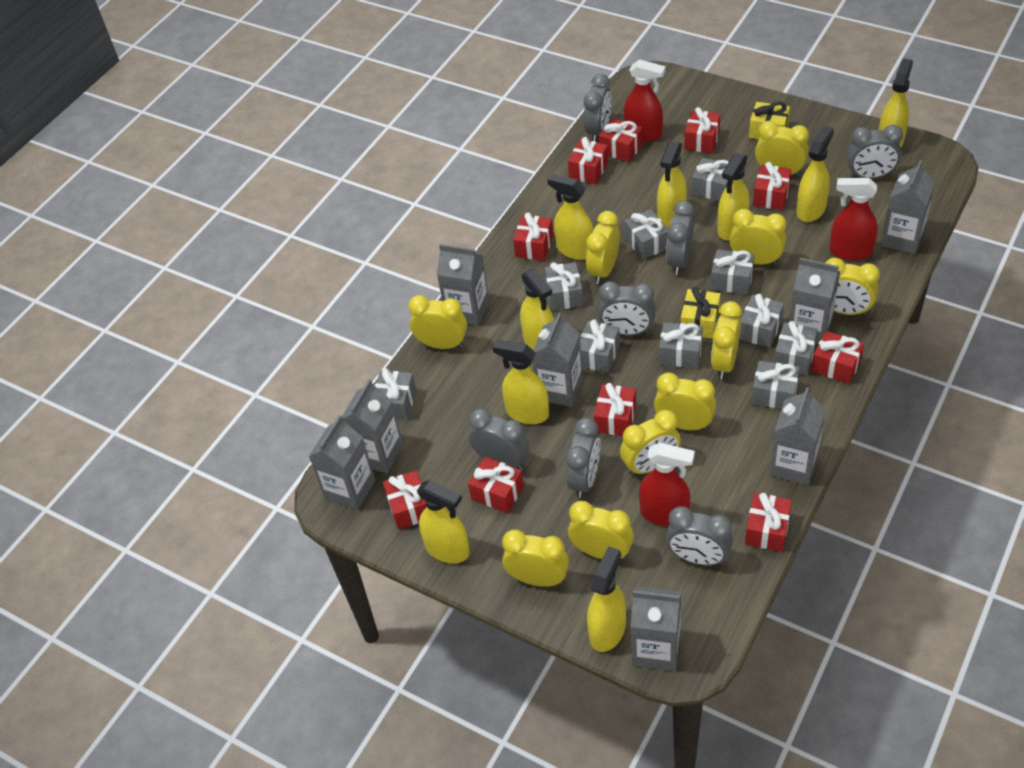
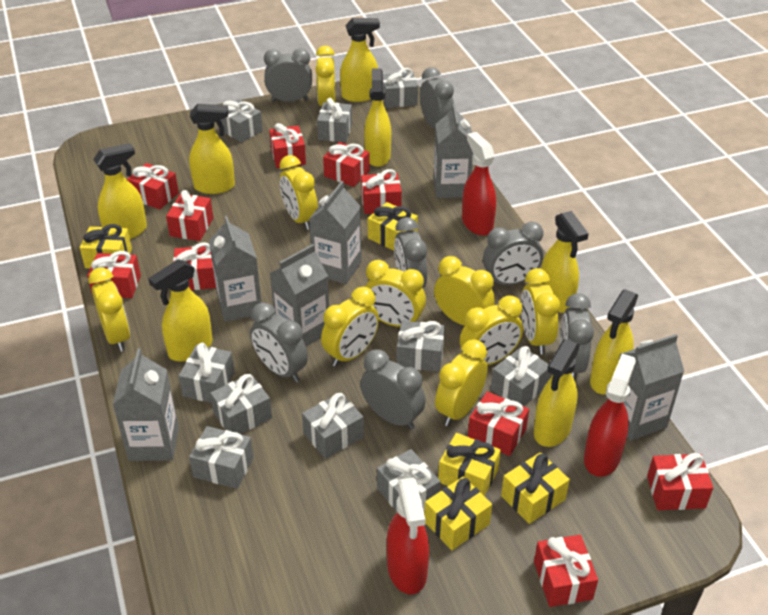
grey carton: [309,415,375,510] [342,379,403,473] [437,244,489,326] [532,313,583,407] [631,587,682,671] [769,387,826,485] [789,258,840,344] [881,160,935,254] = 8 -> [113,349,179,461] [209,216,262,322] [269,244,329,347] [309,181,362,284] [433,104,473,198] [619,334,684,440] = 6
yellow clock: [408,295,467,349] [502,530,569,587] [568,501,634,560] [586,211,620,284] [620,410,681,476] [654,372,716,430] [711,301,742,379] [730,209,786,265] [755,121,809,177] [825,257,880,315] = 10 -> [88,267,130,352] [280,155,318,230] [315,46,335,106] [321,287,379,367] [365,260,426,327] [434,256,495,326] [435,339,488,426] [460,296,523,365] [521,268,560,354] = 9
yellow gift: [681,287,720,339] [749,102,790,139] = 2 -> [80,224,132,268] [368,202,418,251] [424,476,492,550] [438,433,501,496] [501,452,570,524] = 5
yellow spray bottle: [417,480,470,563] [493,340,549,424] [520,269,554,350] [547,174,594,260] [587,546,626,652] [657,141,687,228] [717,153,750,240] [796,125,834,222] [879,58,913,148] = 9 -> [93,143,147,239] [148,259,213,362] [189,104,235,194] [340,18,380,102] [364,68,391,167] [534,339,580,447] [541,211,589,313] [590,289,638,395] = 8

